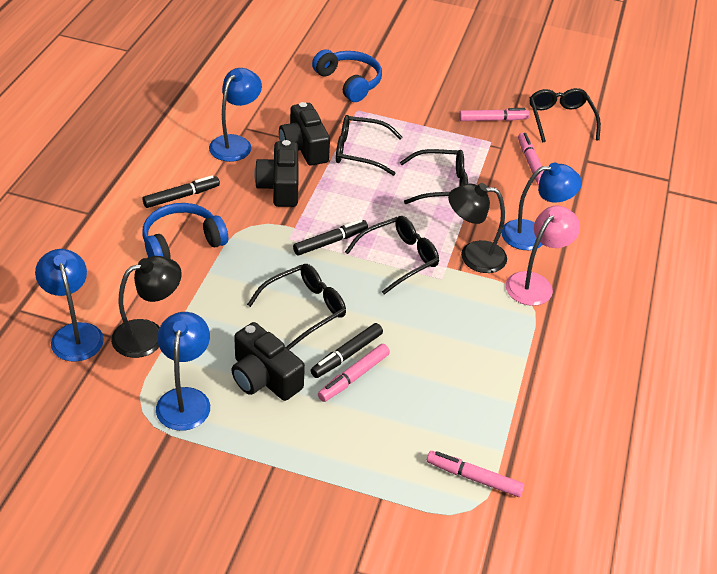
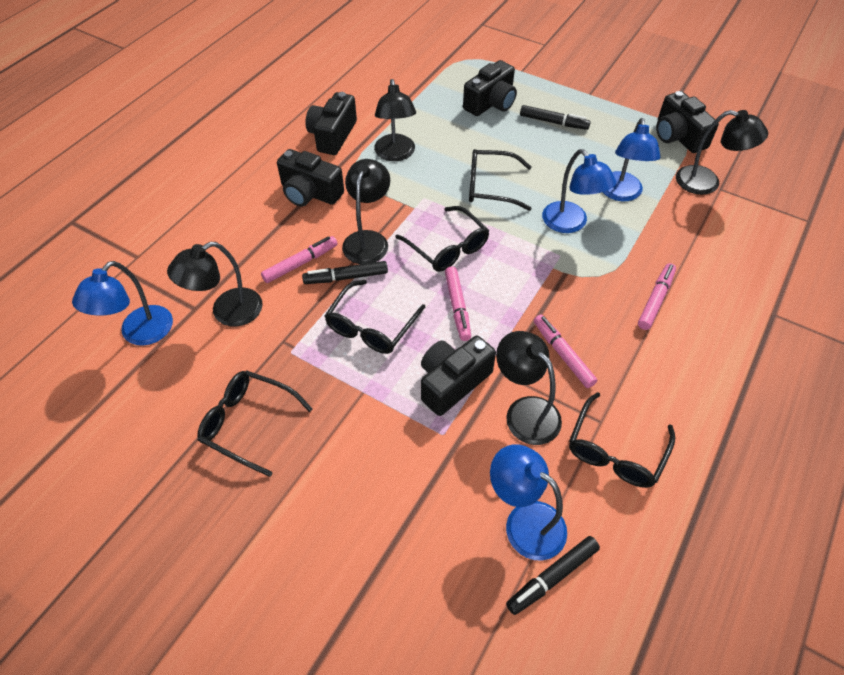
black camera: [231,322,305,401] [254,140,298,207] [279,102,330,166] = 3 -> [277,149,344,207] [305,92,357,155] [421,336,496,416] [463,60,517,116] [656,91,719,153] = 5
black lamp: [111,256,182,358] [448,183,507,273] = 2 -> [167,242,263,327] [342,159,390,264] [374,79,416,161] [496,331,562,445] [676,110,768,195] = 5
blue headphones: [142,203,228,259] [312,49,382,102] = 2 -> none = 0
pink lamp: [506,206,580,306] = 1 -> none = 0

